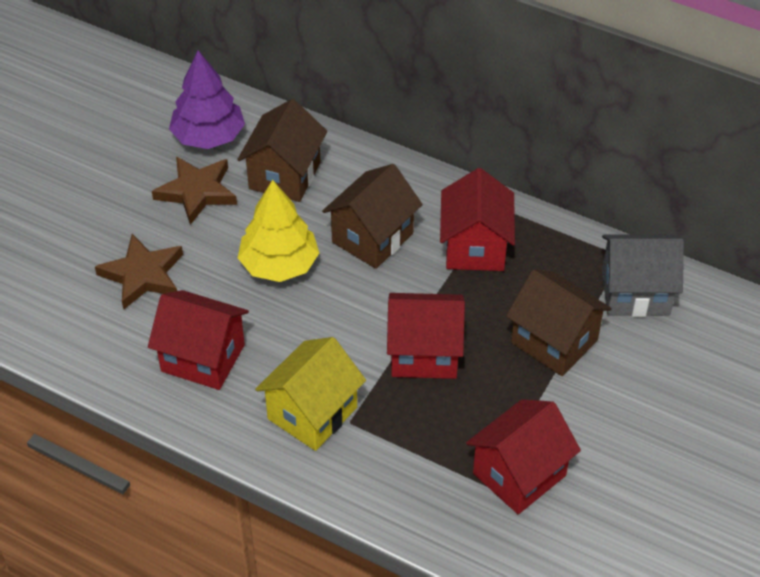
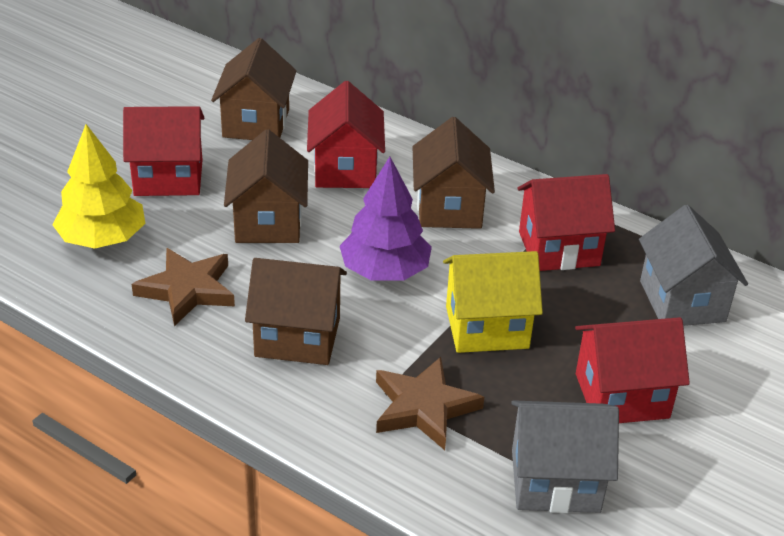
brown house: [237,99,327,202] [322,164,423,269] [506,270,612,376] = 3 -> [211,38,296,140] [224,129,308,243] [245,258,347,365] [413,117,495,229] = 4
grey house: [602,235,684,317] = 1 -> [511,400,619,513] [639,205,748,326] = 2

